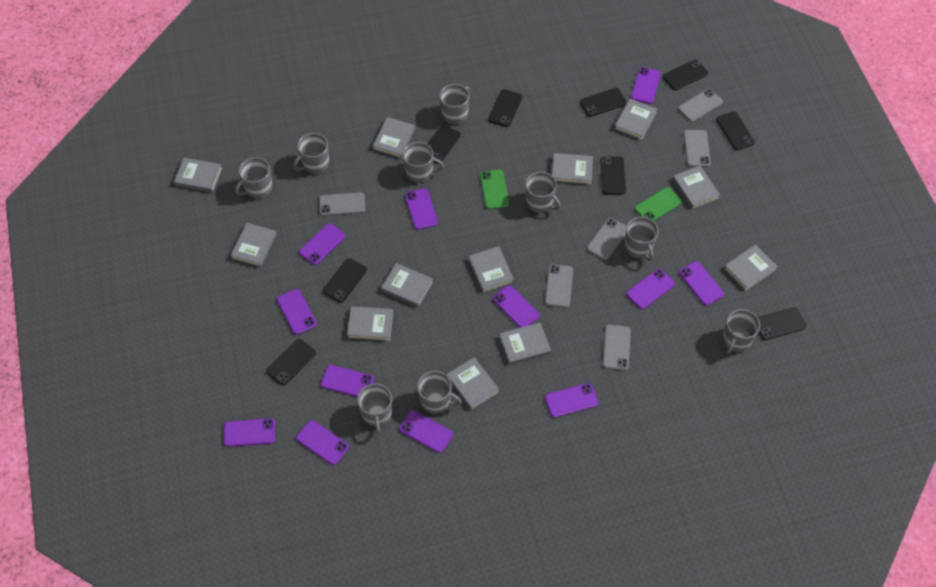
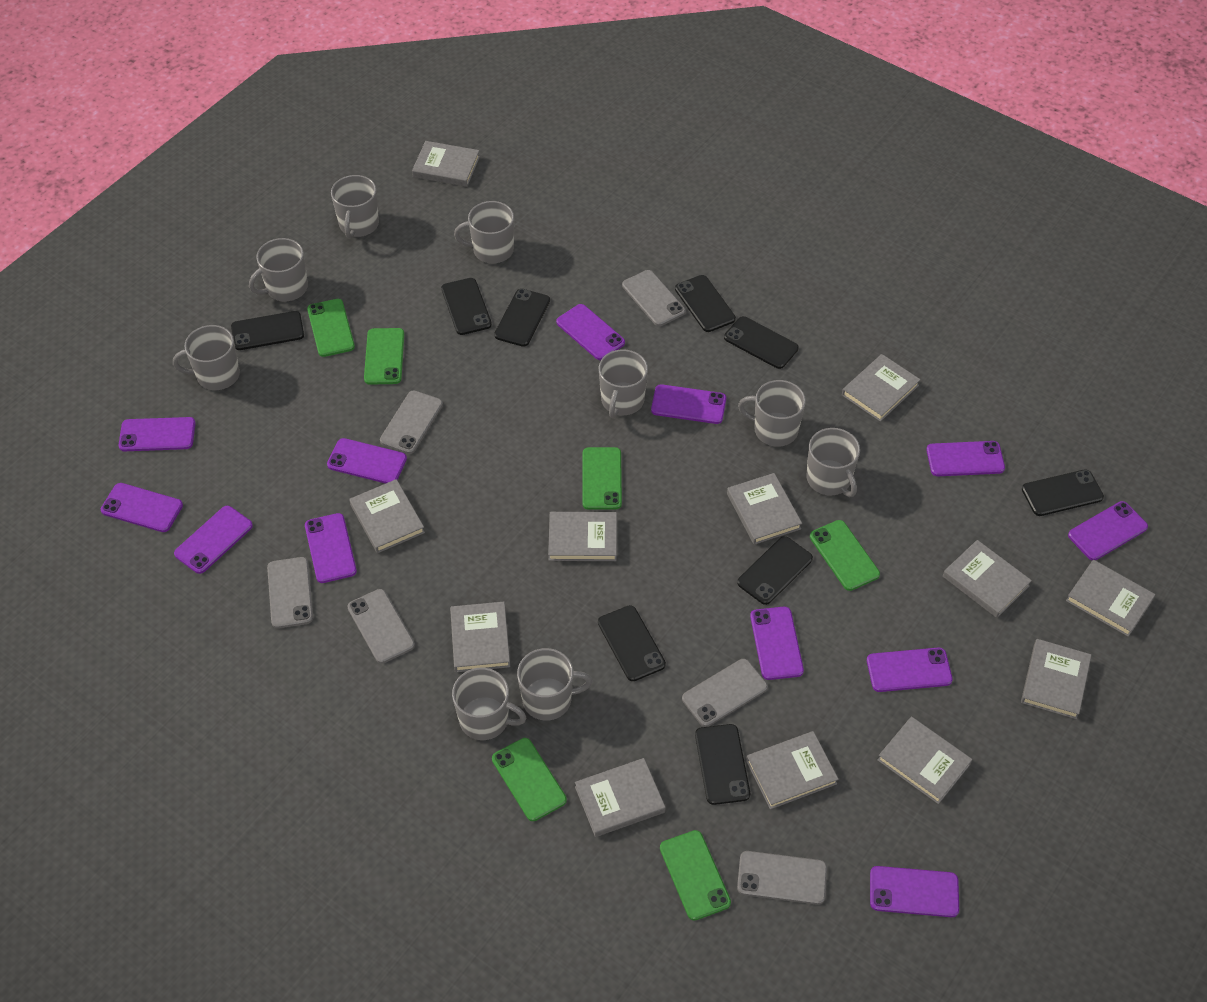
green phone: [480,170,509,209] [634,187,682,221] = 2 -> [307,299,355,357] [364,328,404,385] [492,738,567,821] [582,447,622,510] [660,830,731,921] [810,520,880,591] = 6

